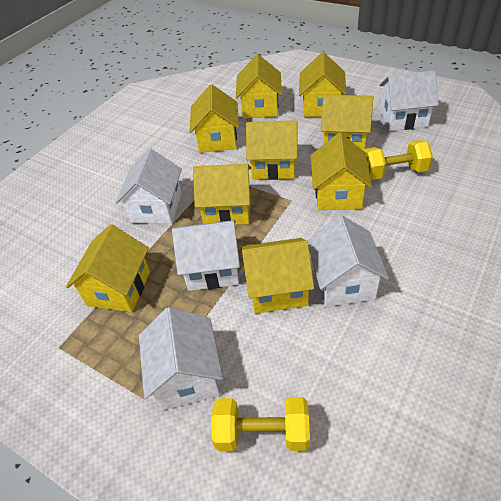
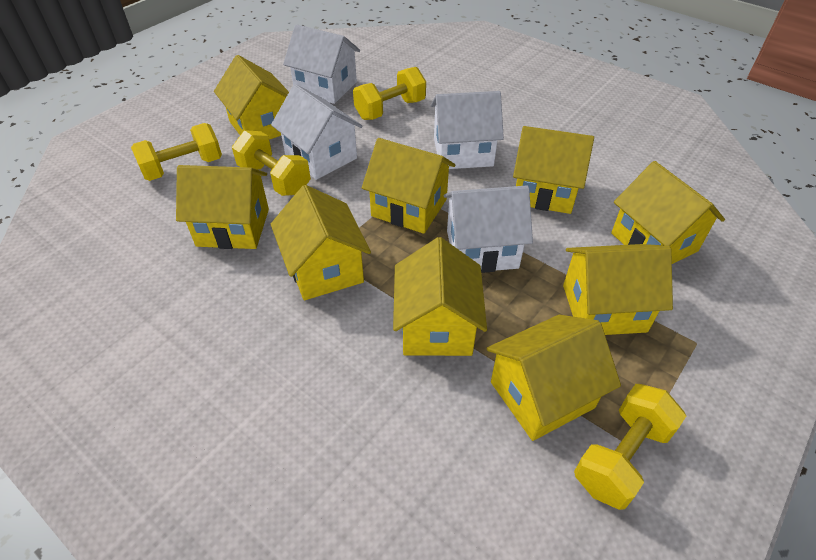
white house: [116,148,182,224] [139,307,223,410] [172,220,240,291] [307,215,389,307] [379,70,439,131] = 5 -> [271,84,363,180] [283,24,360,104] [431,91,504,169] [444,186,533,273] = 4
yellow dumbbell: [211,397,310,452] [364,140,433,180] = 2 -> [131,123,222,181] [232,130,311,196] [353,67,426,120] [574,384,686,510] = 4

